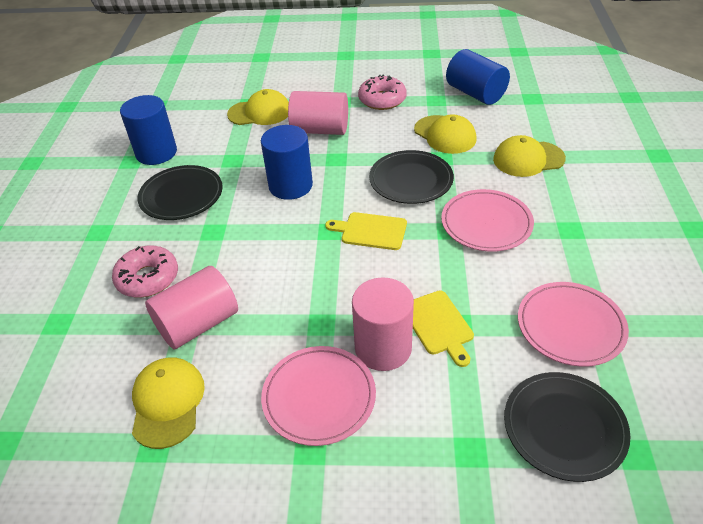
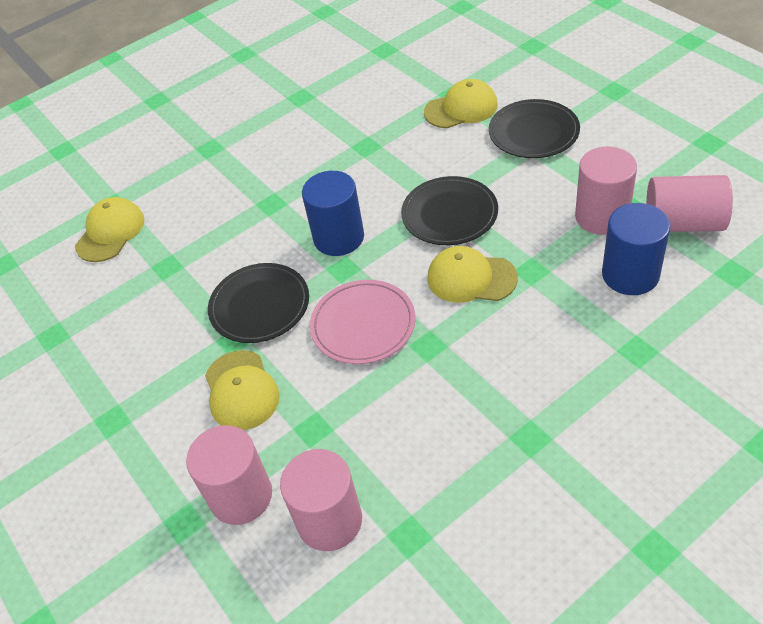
blue cylinder: [120,95,177,165] [261,125,313,200] [446,49,510,105] = 3 -> [302,171,364,256] [602,203,671,295] = 2
pink cylinder: [145,266,238,350] [288,91,348,135] [352,278,414,371] = 3 -> [186,425,272,525] [280,449,362,551] [575,147,637,235] [646,175,733,232] = 4
pink donut: [112,246,178,297] [358,75,407,110] = 2 -> none = 0
pink plate: [261,346,376,446] [441,189,534,252] [518,282,629,367] = 3 -> [310,280,416,364] = 1
yellow cutting board: [325,212,407,250] [413,290,474,367] = 2 -> none = 0

